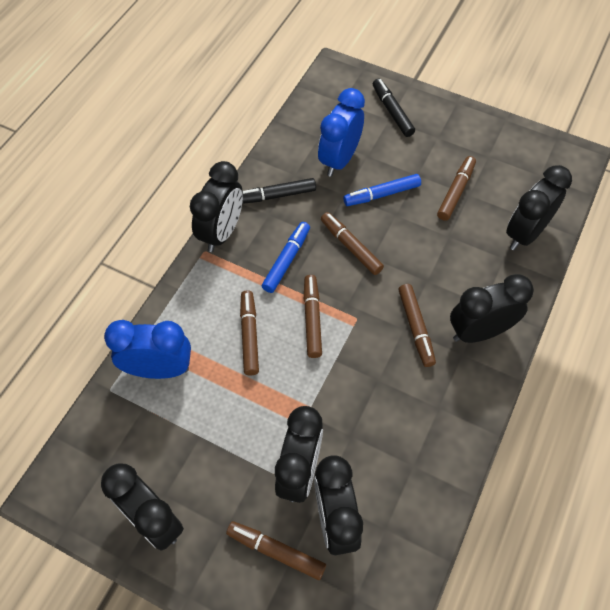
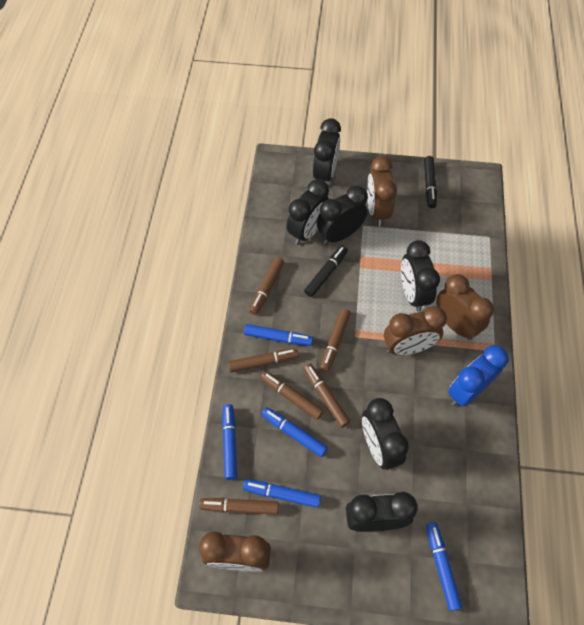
blue clock: [104,320,191,379] [318,88,365,177] = 2 -> [448,345,508,407] = 1
blue marker: [262,222,310,293] [343,174,421,206] = 2 -> [222,404,237,480] [243,479,321,508] [244,324,313,346] [261,407,328,457] [426,522,462,611] = 5
brown clock: none = 0 -> [199,531,271,572] [367,156,397,226] [384,306,447,355] [436,274,494,340] = 4

